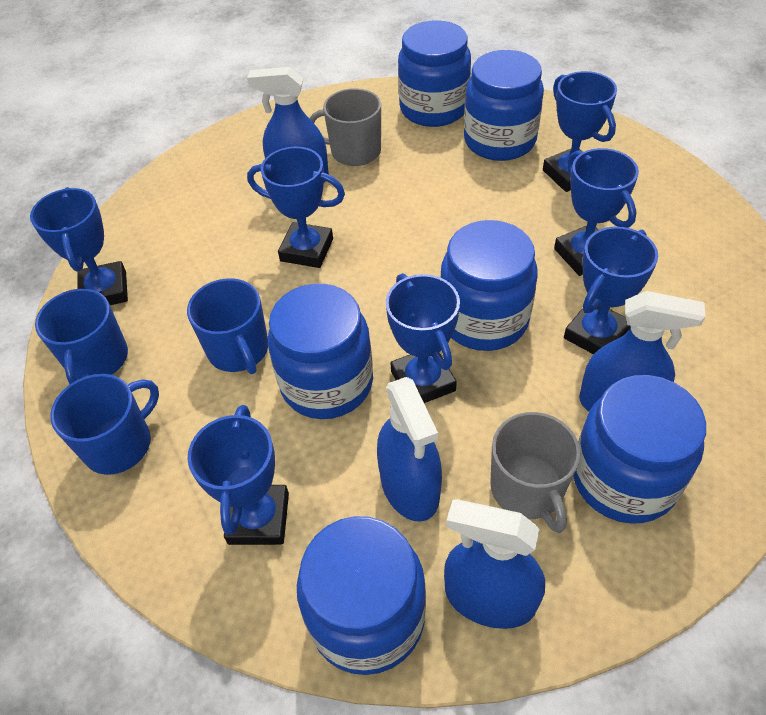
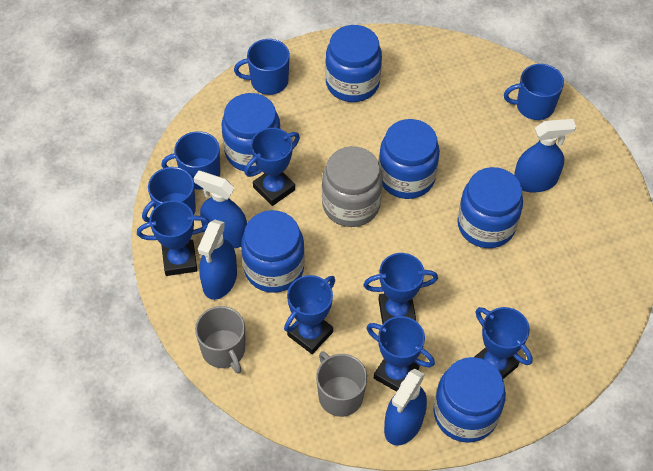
blue mug: [35,289,128,384] [50,374,159,475] [187,278,268,374] = 3 -> [142,167,196,222] [161,131,220,190] [234,39,290,95] [504,64,564,120] = 4
blue trophy: [30,187,128,305] [187,405,289,545] [247,146,345,268] [386,273,460,403] [543,71,617,192] [554,148,639,276] [564,226,658,354] = 7 -> [137,200,209,276] [244,128,300,206] [284,275,335,354] [363,253,438,324] [367,316,435,392] [474,307,533,379] = 6
grey jar: none = 0 -> [322,146,383,227] = 1

